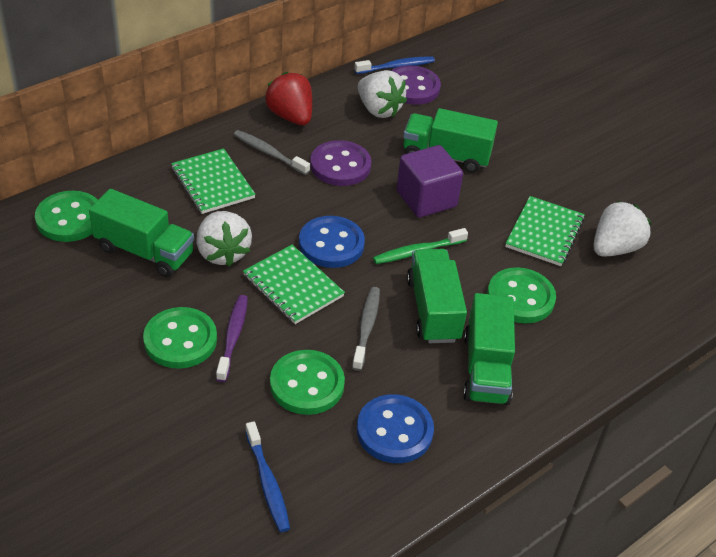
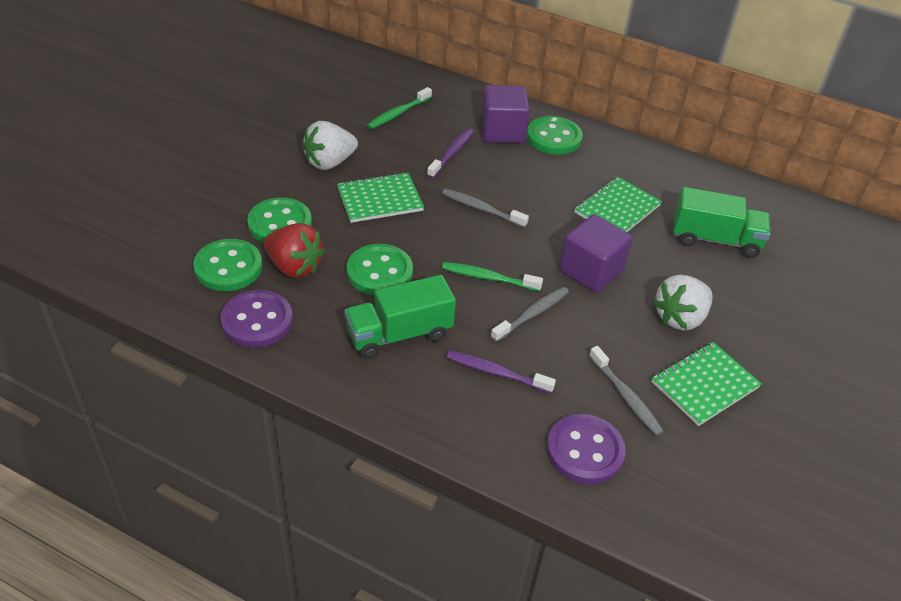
blue button: [299,216,365,268] [357,394,434,463] = 2 -> none = 0
blue toothbrush: [245,421,290,532] [354,56,435,74] = 2 -> none = 0
green toothbrush: [373,228,468,264] = 1 -> [367,87,432,129] [442,262,543,291] = 2
green truck: [89,189,194,277] [403,108,498,173] [407,249,467,343] [463,293,515,405] = 4 -> [345,275,456,359] [673,187,770,258] = 2
grey toothbrush: [233,130,310,175] [352,287,380,371] = 2 -> [442,188,529,228] [491,287,569,342] [589,346,664,436] = 3
purple cube: [396,145,463,218] = 1 -> [481,85,530,143] [559,214,633,293] = 2
purple toothbrush: [216,295,248,382] = 1 -> [427,128,474,178] [446,351,556,393] = 2
white strawberry: [196,211,252,267] [358,70,407,118] [593,201,651,257] = 3 -> [302,121,358,170] [653,275,712,331] = 2

